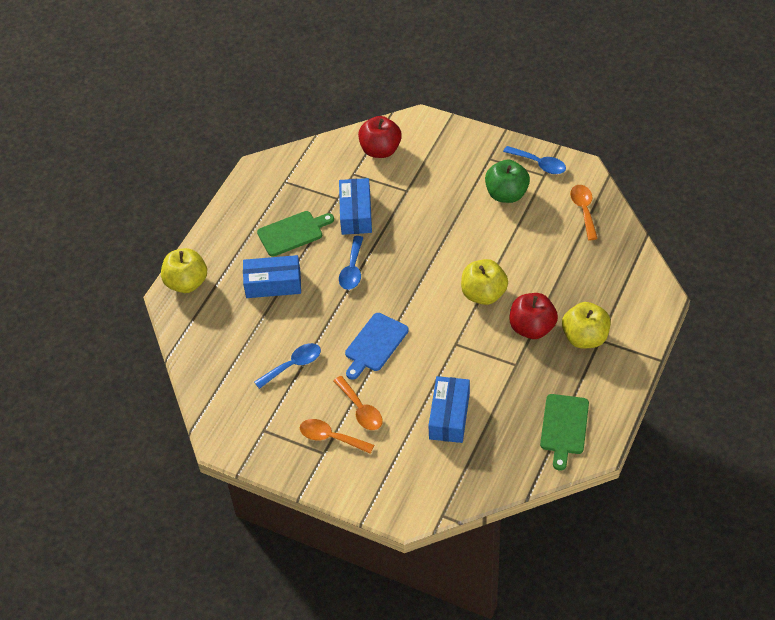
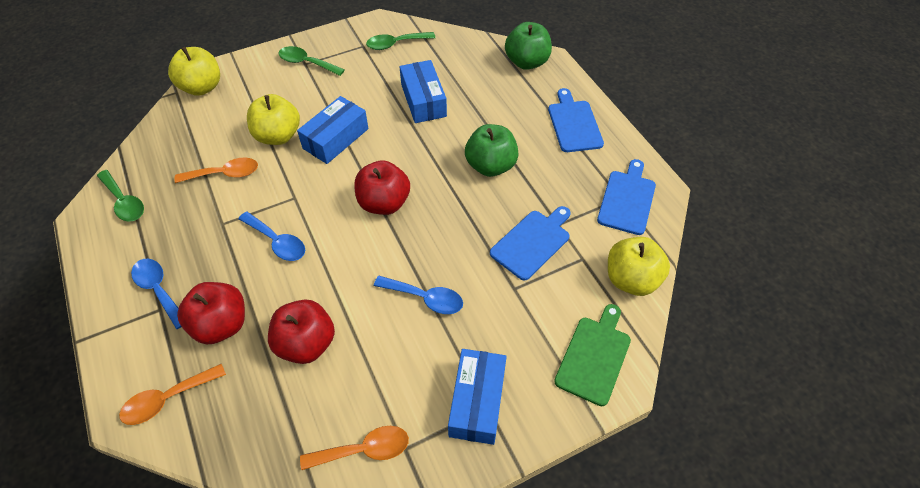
blue cutting board: [345,313,409,380] = 1 -> [490,206,571,280] [548,88,604,152] [597,159,656,235] = 3
green apple: [485,159,530,203] = 1 -> [465,124,519,177] [505,22,552,70] = 2
green cutting board: [257,211,334,257] [540,394,589,471] = 2 -> [554,304,631,406] = 1
green spoon: none = 0 -> [97,170,144,222] [279,46,345,76] [366,32,436,50] = 3
red apple: [358,116,402,158] [510,293,558,339] = 2 -> [177,282,245,344] [268,300,335,364] [354,160,410,215] = 3

